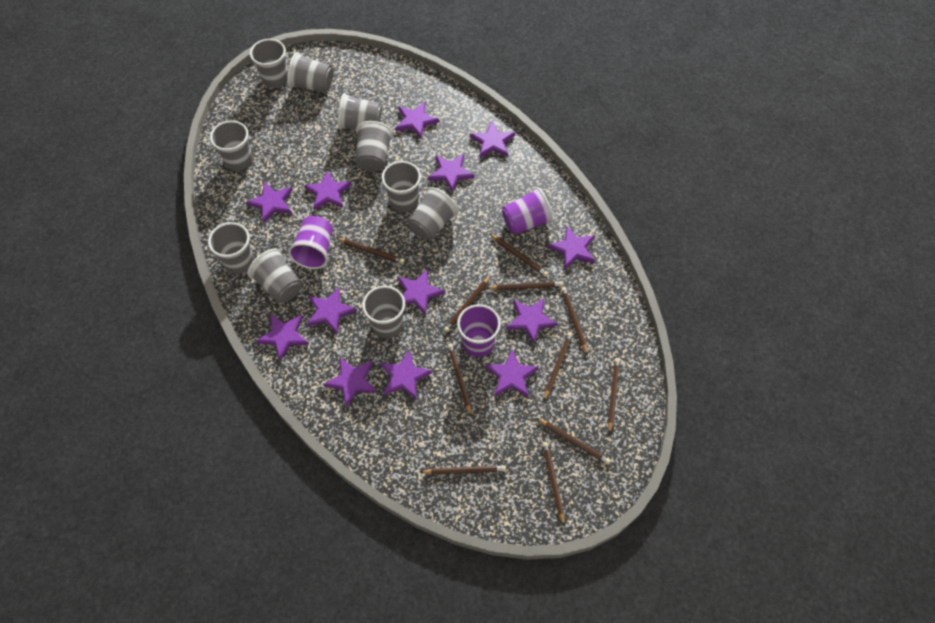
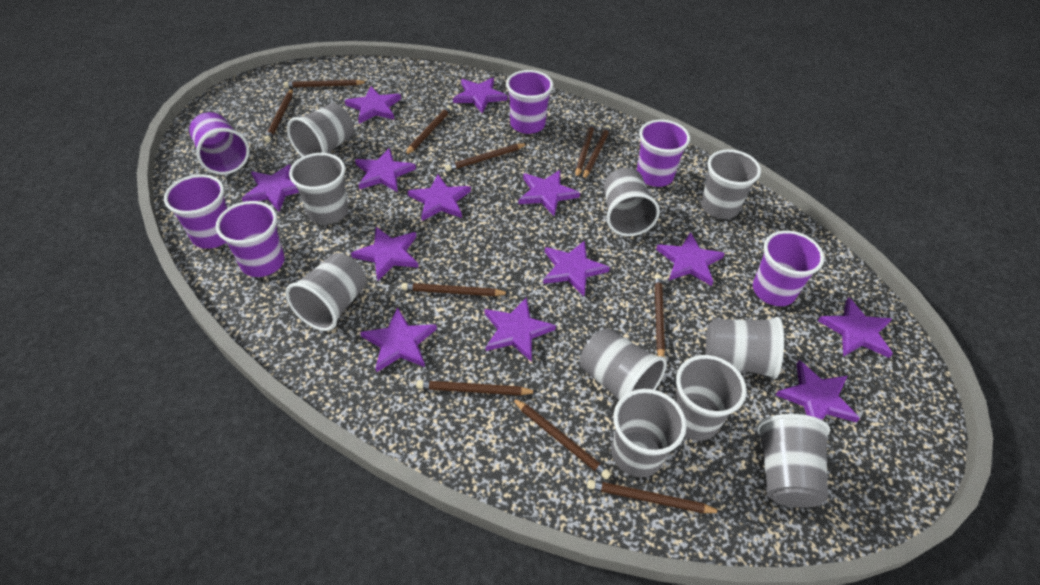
purple cup: [288,216,333,269] [457,304,501,357] [502,187,553,235] = 3 -> [164,174,227,249] [189,112,250,175] [216,201,285,277] [506,70,553,134] [637,120,690,187] [753,230,825,306] = 6

